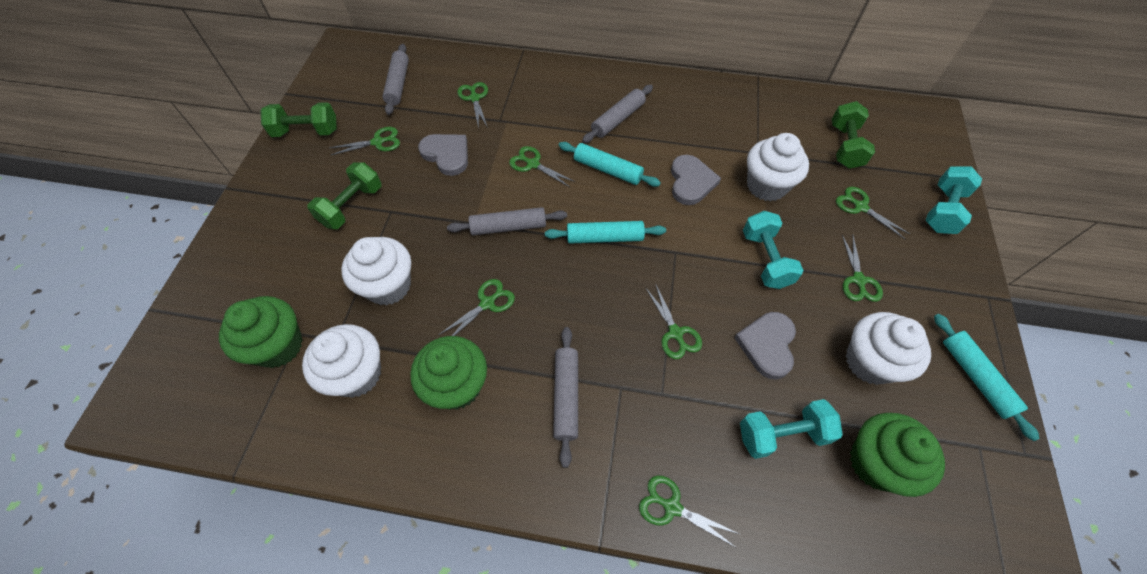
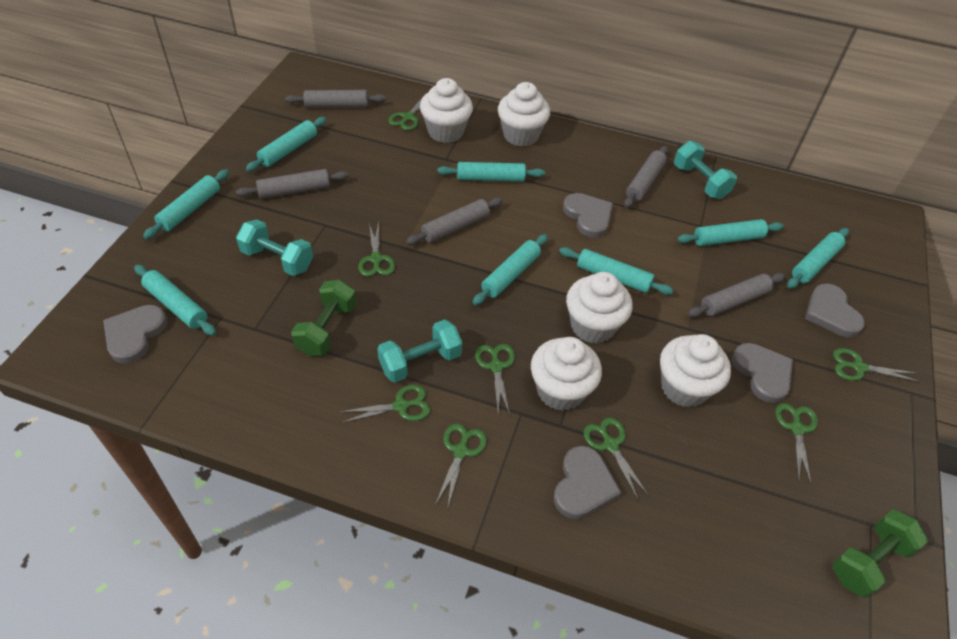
green cupcake: [219,296,303,368] [410,336,487,410] [850,413,945,497] = 3 -> none = 0
green dumbbell: [261,102,337,137] [308,162,382,229] [832,101,875,169] = 3 -> [291,280,356,356] [832,509,928,598] = 2
grey heart: [418,134,468,176] [671,155,721,205] [734,312,796,379] = 3 -> [103,305,167,364] [554,446,622,519] [563,193,613,238] [732,343,793,403] [805,284,865,337] = 5
grey rolling pin: [383,44,409,115] [447,207,567,235] [553,327,578,468] [582,85,653,143] = 4 -> [236,169,349,199] [285,90,386,108] [406,197,503,245] [624,145,668,208] [688,273,785,317] = 5
turquoise rolling pin: [545,221,666,244] [559,142,661,187] [934,314,1040,441] = 3 -> [134,265,216,336] [143,169,229,239] [246,117,327,172] [437,162,545,182] [473,234,548,305] [559,247,674,295] [677,219,784,246] [787,228,849,288] = 8
white cupcake: [302,324,381,398] [341,237,411,306] [747,133,809,202] [846,312,931,385] = 4 -> [420,78,473,143] [498,82,550,147] [531,337,602,411] [566,272,633,344] [660,334,731,408] = 5

